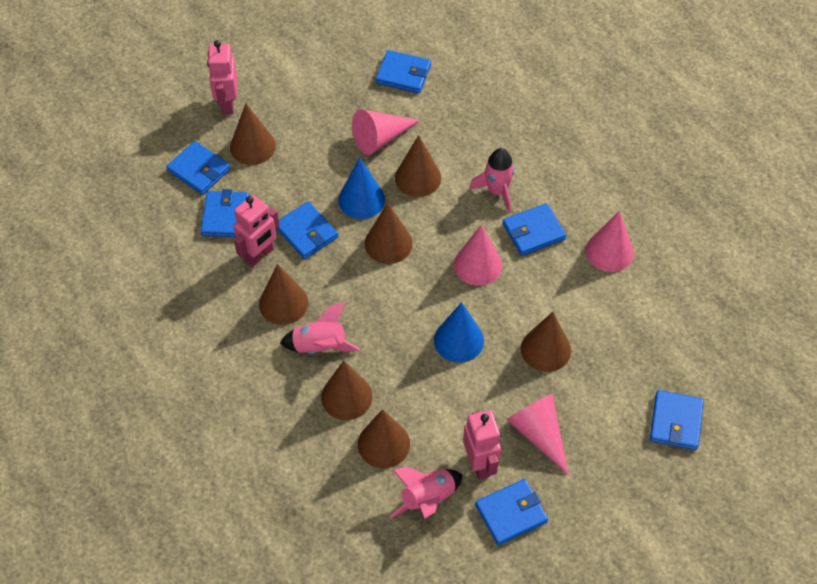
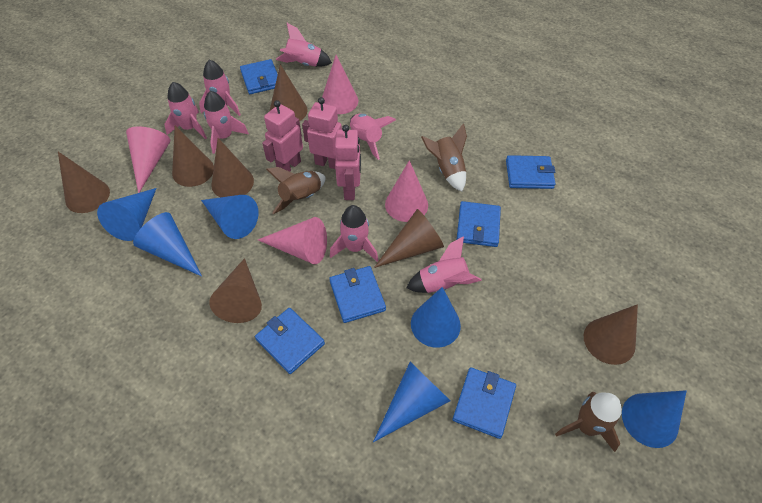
blue cone: [338,157,385,219] [434,302,484,363] = 2 -> [97,188,157,241] [133,212,202,277] [201,195,259,239] [373,362,450,442] [411,287,461,348] [622,390,687,448] = 6
blue wallet: [167,141,231,195] [201,189,249,237] [277,201,338,259] [376,50,431,93] [475,479,548,545] [503,203,566,256] [650,390,704,450] = 7 -> [240,59,278,94] [255,308,325,374] [329,266,386,323] [453,367,516,439] [457,201,501,247] [506,155,556,189] = 6
brown rocket: none = 0 -> [266,167,326,214] [421,123,467,192] [555,392,622,452] = 3
pink rocket: [280,302,360,354] [390,467,463,519] [469,148,515,213] = 3 -> [164,82,207,139] [199,60,241,116] [204,91,249,154] [276,23,332,67] [330,205,379,262] [350,114,396,160] [406,236,482,293] = 7

